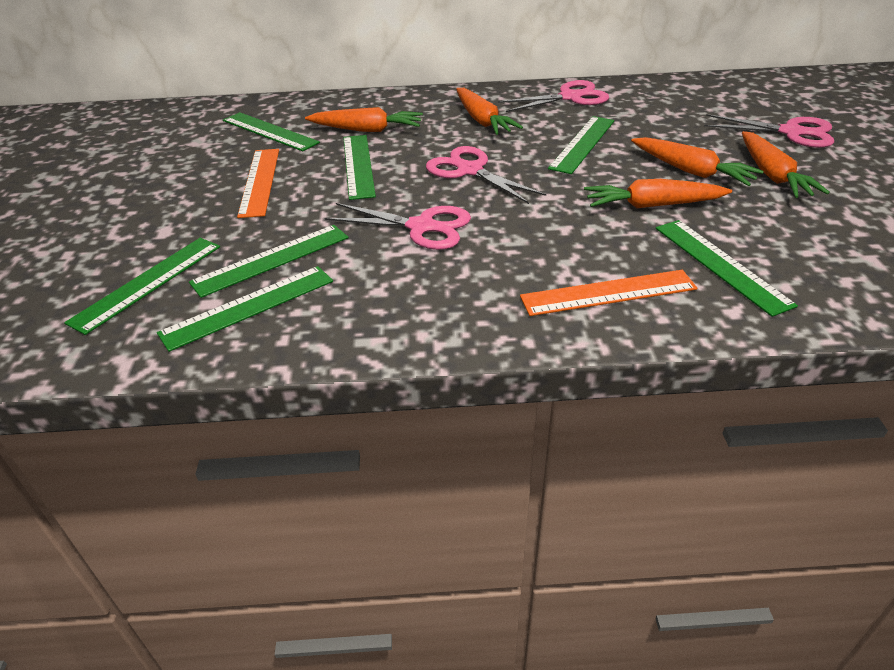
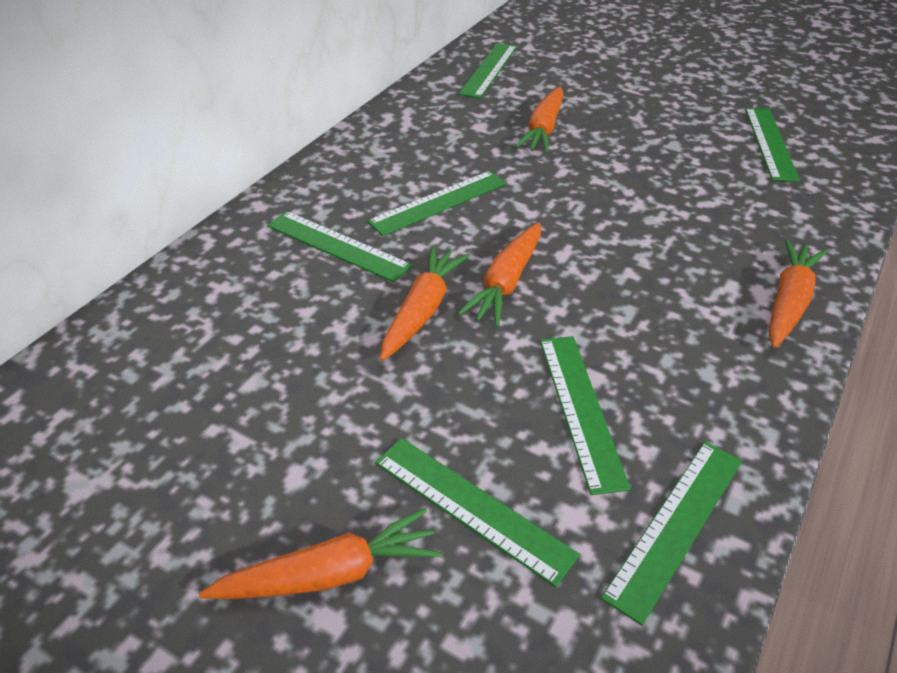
orange ruler: [237,149,279,218] [520,270,697,316] = 2 -> none = 0
pink scissors: [325,203,471,250] [426,146,546,204] [498,80,609,112] [704,114,834,148] = 4 -> none = 0

